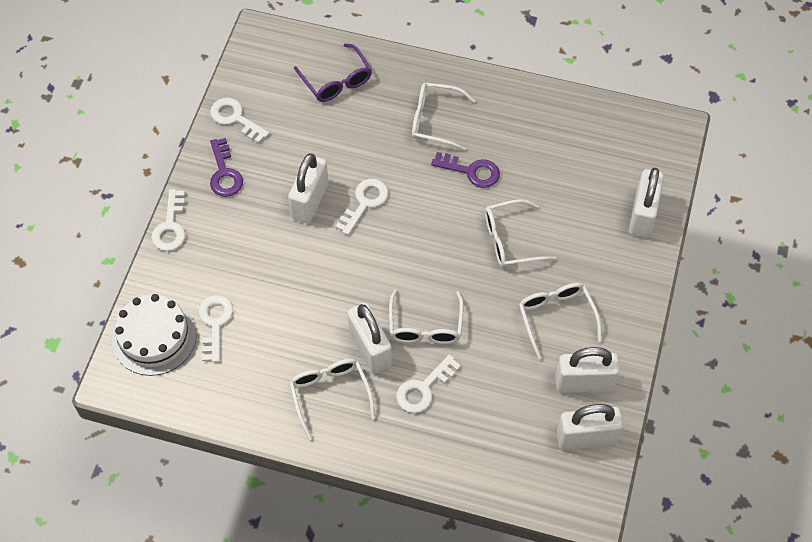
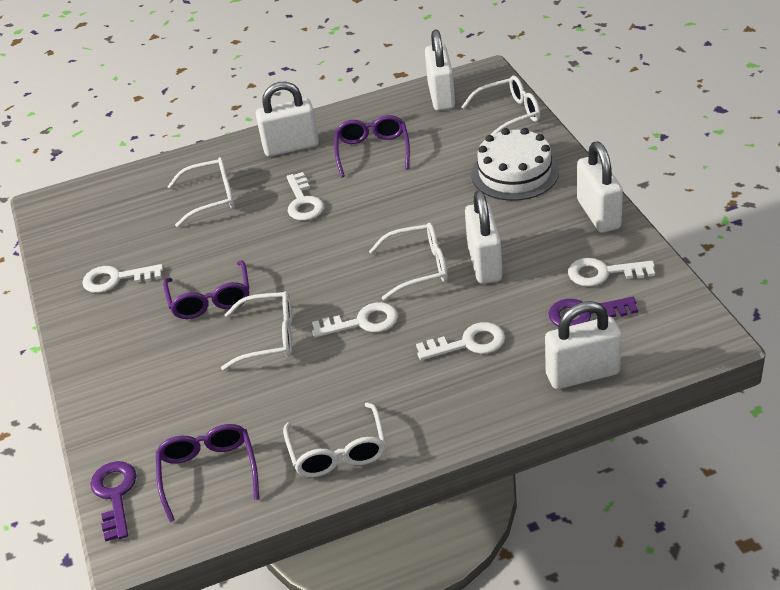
purple glasses: [294,43,372,102] = 1 -> [156,424,259,522] [163,260,249,319] [334,115,410,177] = 3

